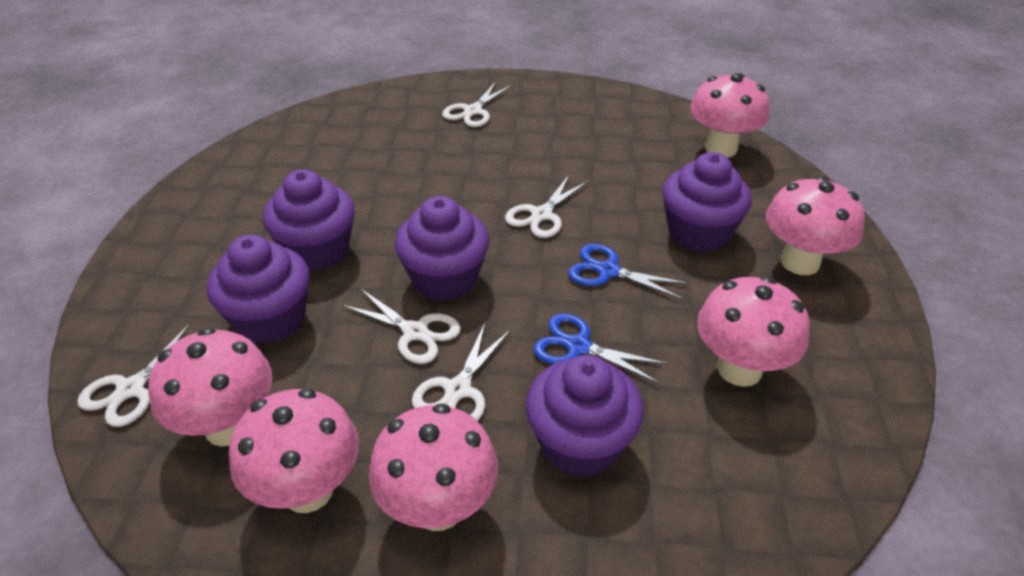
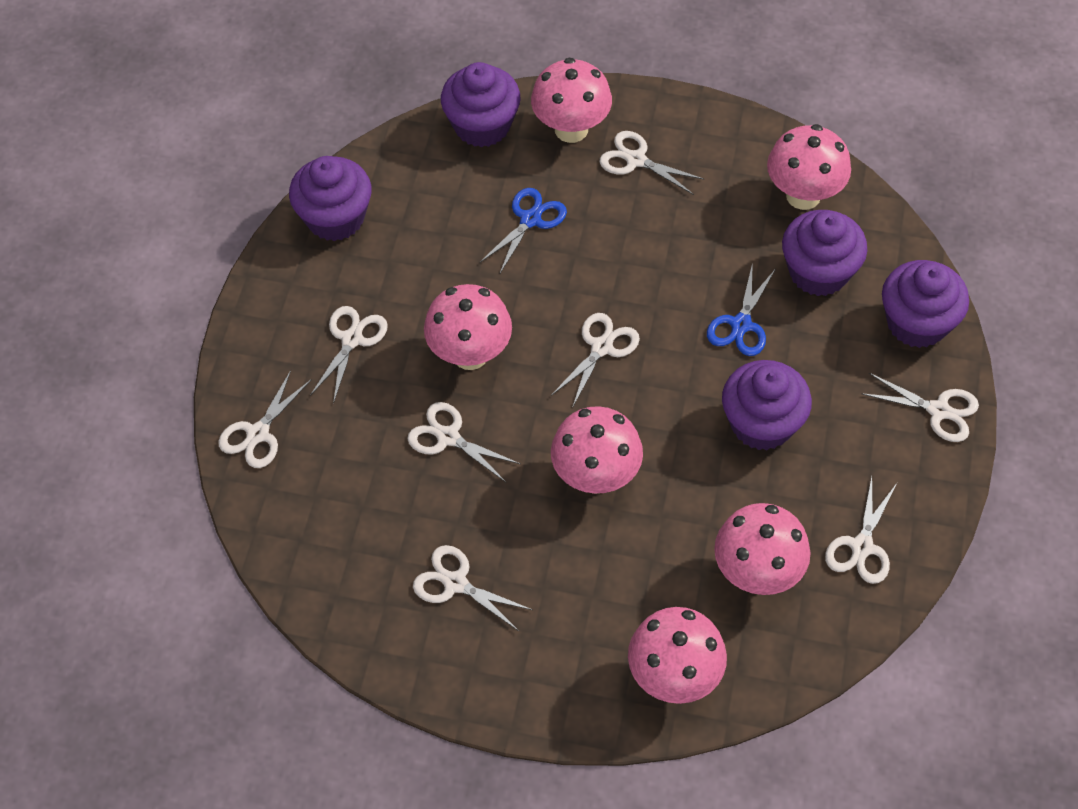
white scissors: [77,324,190,427] [342,288,461,364] [412,323,511,421] [442,81,512,127] [505,175,589,238] = 5 -> [218,370,312,468] [310,306,388,404] [407,402,520,482] [413,545,533,631] [551,313,640,408] [600,131,705,195] [825,477,897,584] [861,373,979,442] = 8

